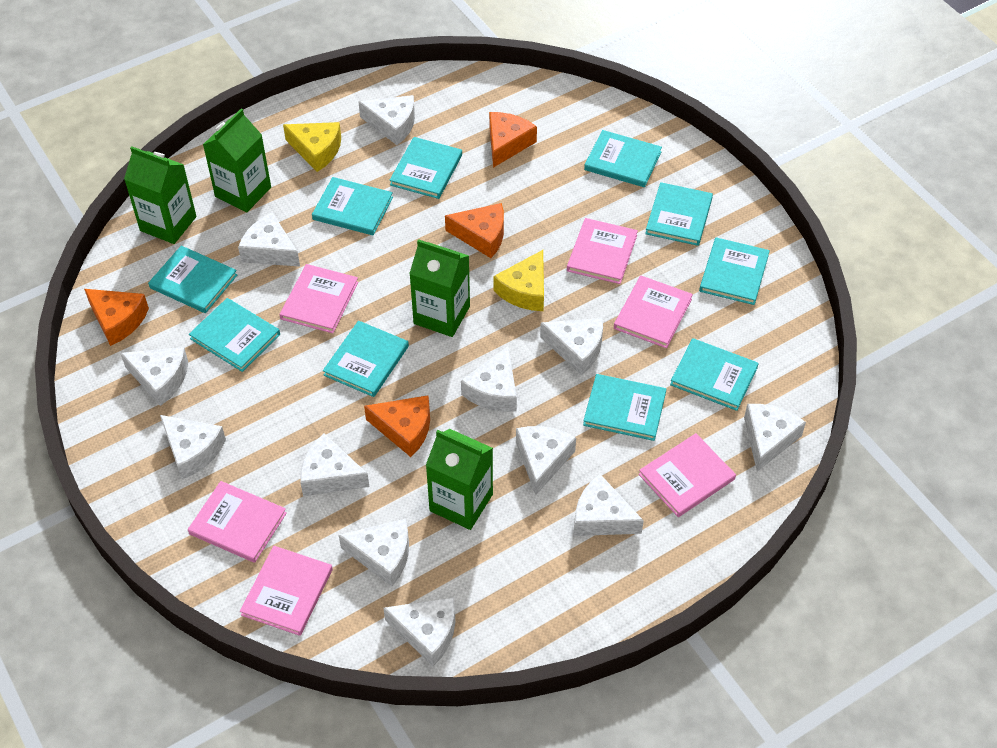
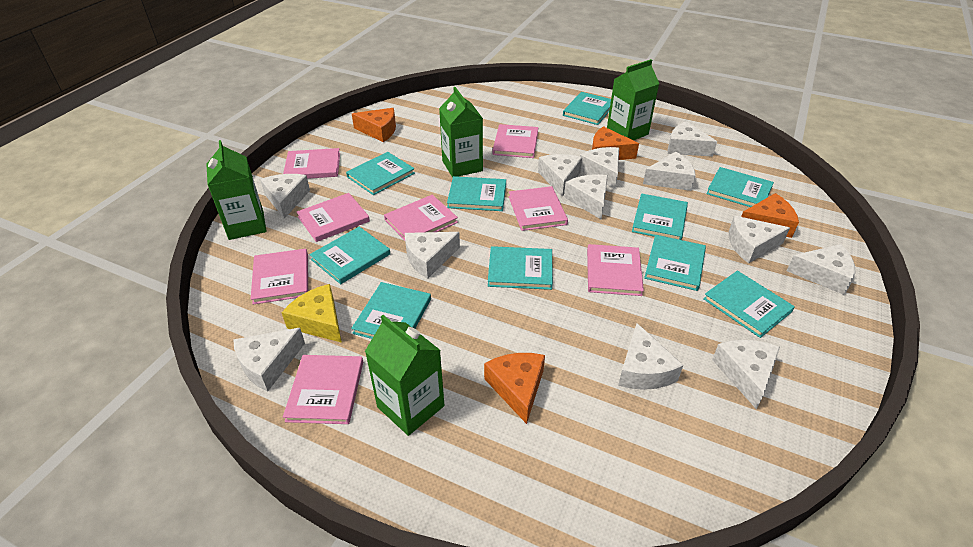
pink book: [188,481,287,563] [240,546,333,636] [280,264,359,333] [567,218,638,284] [614,276,693,348] [639,433,736,517] = 6 -> [251,249,308,304] [283,148,340,179] [283,355,363,424] [297,193,370,242] [384,195,458,240] [493,124,538,158] [509,186,568,231] [587,244,644,296] = 8
yellow cheese: [283,122,341,172] [494,250,544,311] = 2 -> [282,284,342,343] = 1

